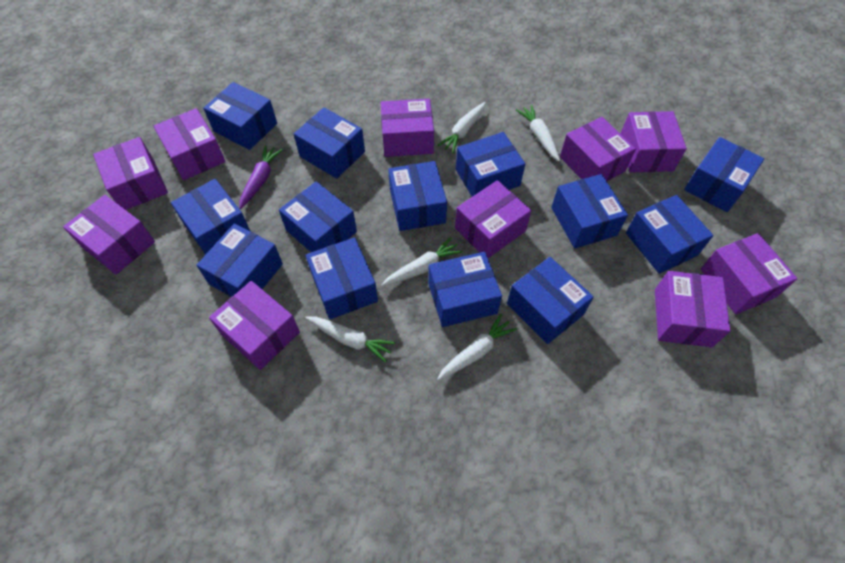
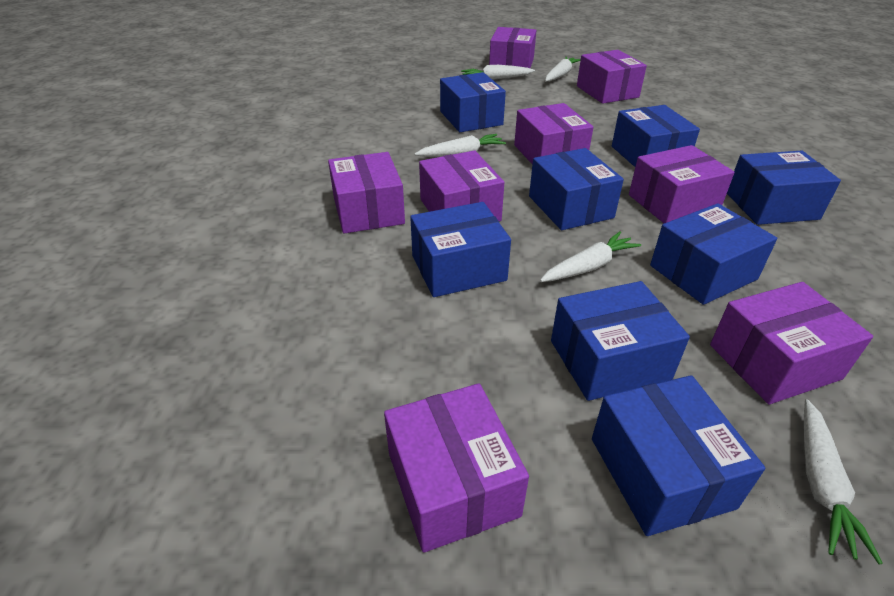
blue box: [171,179,251,255] [197,223,283,297] [203,82,277,150] [279,181,357,252] [294,107,365,179] [306,238,378,319] [388,161,447,231] [428,252,502,327] [456,132,525,197] [507,257,594,344] [551,174,628,248] [626,195,713,274] [684,137,764,212] = 13 -> [410,202,511,297] [440,72,506,132] [529,148,624,230] [551,281,690,401] [592,375,765,536] [612,105,700,167] [650,203,777,305] [727,151,841,225] = 8
purple box: [63,195,155,275] [93,137,168,210] [153,108,226,180] [209,281,300,370] [381,99,434,157] [455,180,531,258] [560,117,636,181] [620,111,687,173] [655,271,731,348] [701,233,798,314] = 10 -> [328,152,405,234] [384,383,529,553] [419,150,504,222] [489,27,537,68] [514,103,593,164] [577,50,647,104] [629,145,735,223] [710,282,873,404] = 8
purple carrot: [239,145,282,209] = 1 -> none = 0

